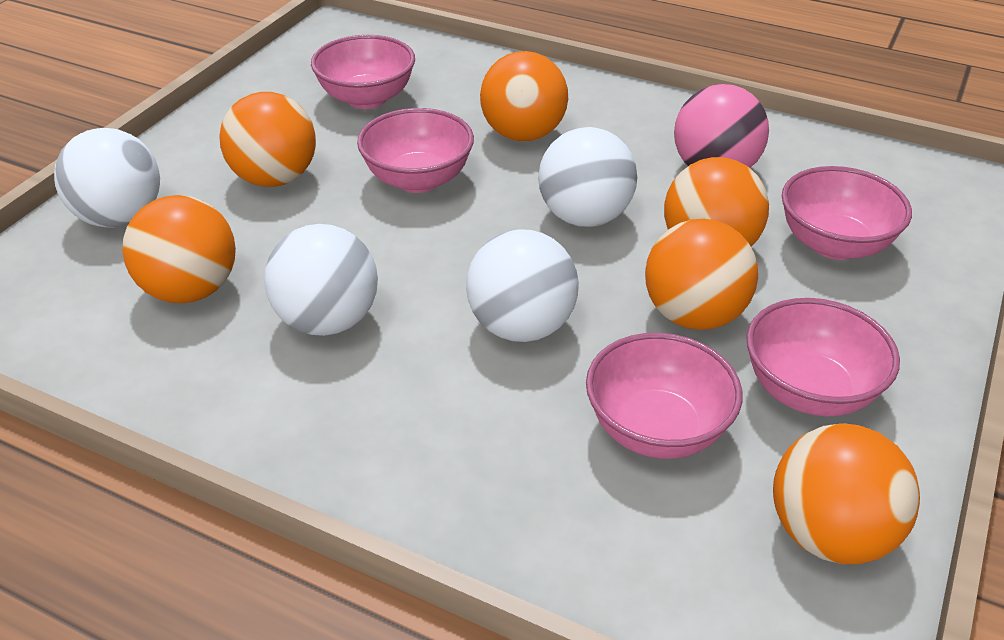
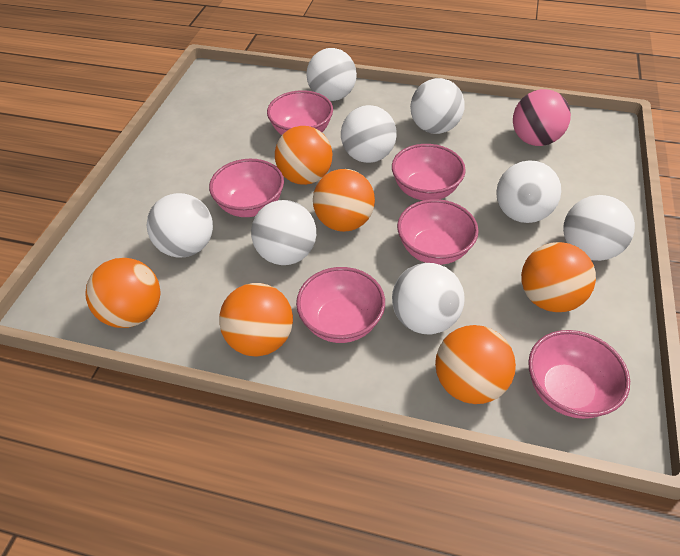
pink bowl: [311,35,415,109] [357,108,474,193] [586,333,742,459] [746,298,900,416] [782,166,912,260] = 5 -> [209,159,284,217] [267,90,333,135] [296,267,385,343] [392,144,466,200] [397,199,479,265] [528,330,630,419] = 6
white ball: [54,128,160,228] [264,224,378,336] [466,229,579,342] [538,127,637,227] = 4 -> [147,193,213,257] [251,200,316,265] [306,48,357,101] [341,105,397,163] [392,263,465,334] [410,78,465,134] [496,160,561,223] [563,195,635,261] = 8

